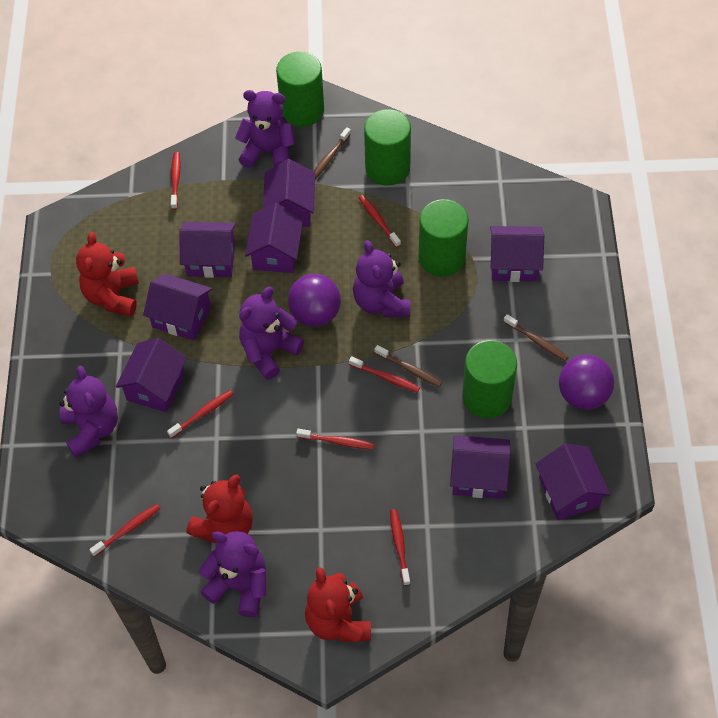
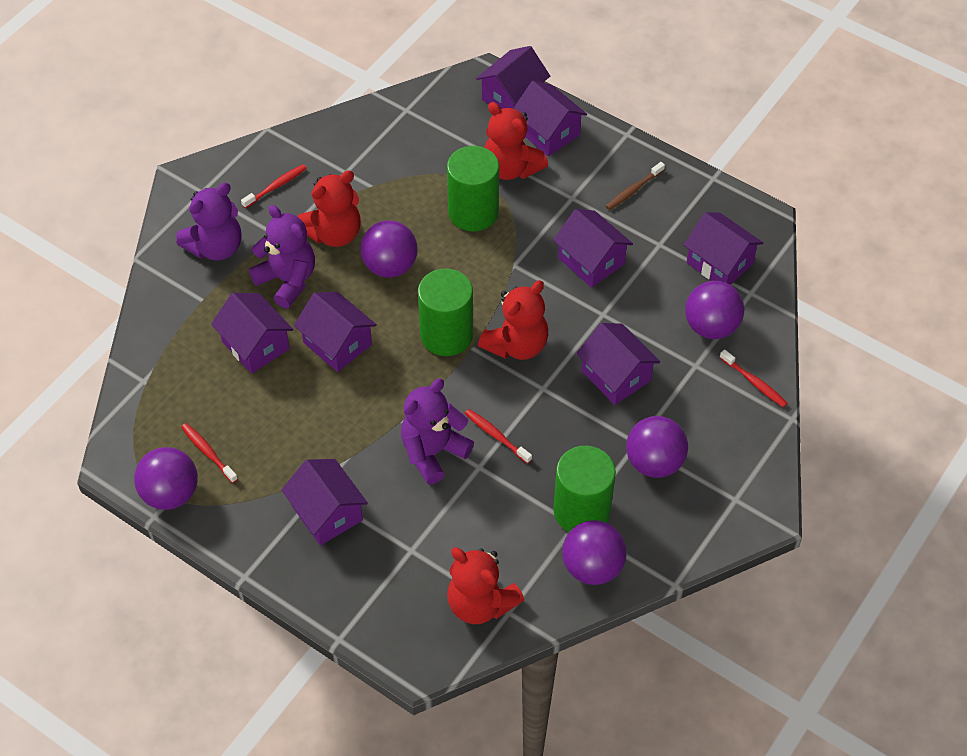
brown toothbrush: [313,127,351,179] [375,345,442,387] [504,314,568,361] = 3 -> [606,162,665,210] = 1
green cylinder: [276,52,324,127] [364,109,411,186] [419,199,469,276] [462,340,517,418] = 4 -> [418,268,473,356] [447,146,499,231] [554,446,616,532] = 3
purple ball: [288,274,341,327] [559,355,614,410] = 2 -> [134,447,198,510] [360,220,418,278] [562,520,627,585] [626,416,688,478] [685,281,744,339] = 5
purple teddy bear: [59,366,118,458] [199,531,267,617] [235,90,295,168] [239,287,304,380] [353,240,410,317] = 5 -> [177,183,241,260] [249,205,315,309] [401,379,474,485] = 3
red teddy bear: [76,232,139,317] [187,474,253,543] [305,567,371,642] = 3 -> [297,170,361,247] [447,548,524,624] [478,280,548,360] [484,102,548,180] = 4
red toothbrush: [89,504,160,557] [167,390,233,438] [171,152,180,210] [296,429,374,449] [349,356,420,393] [359,195,401,248] [390,509,410,586] = 7 -> [181,423,238,483] [241,164,307,208] [465,409,532,464] [720,349,788,408] = 4

